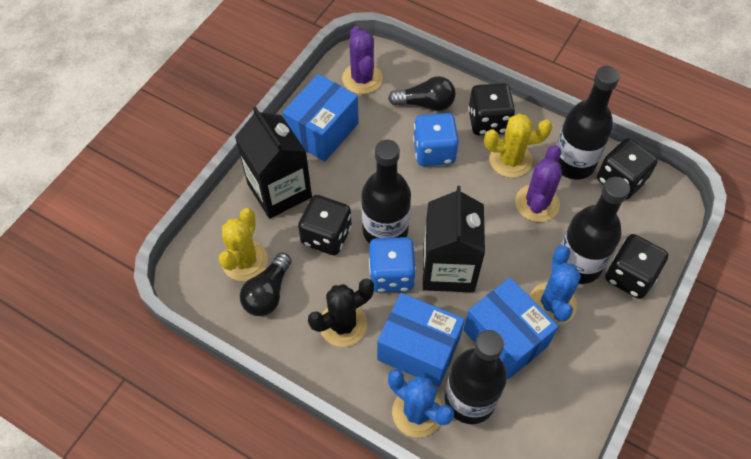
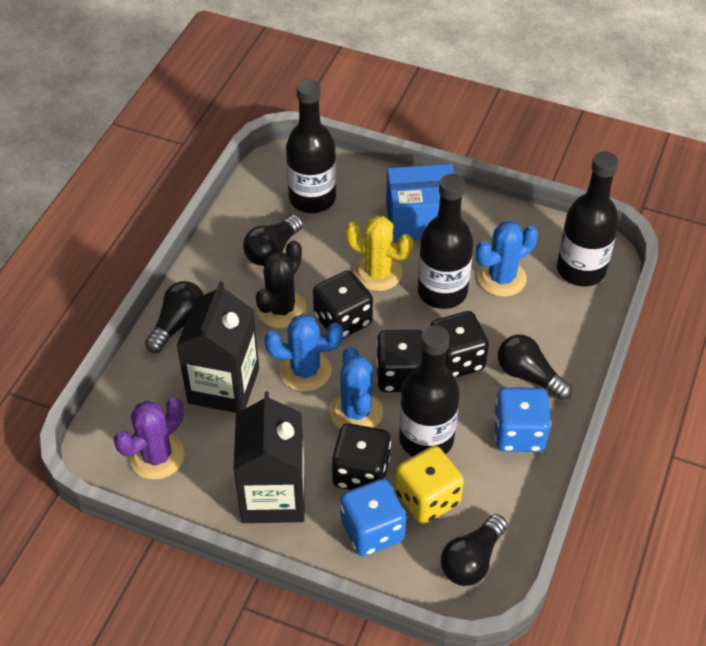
black light bulb: [240,253,292,316] [388,76,455,111] = 2 -> [145,281,204,353] [243,215,303,266] [441,514,507,586] [498,334,572,400] = 4
blue box: [282,74,359,162] [377,293,465,387] [463,278,559,379] = 3 -> [386,164,454,242] = 1
blue cactus: [388,369,454,438] [530,245,581,325] = 2 -> [265,314,343,392] [330,347,383,429] [476,221,538,297] = 3
purple cactus: [342,26,383,94] [515,145,562,222] = 2 -> [114,397,184,480] = 1
yellow cactus: [219,208,268,281] [484,114,552,178] = 2 -> [345,216,414,291] = 1
yellow dice: none = 0 -> [395,446,464,524] = 1

